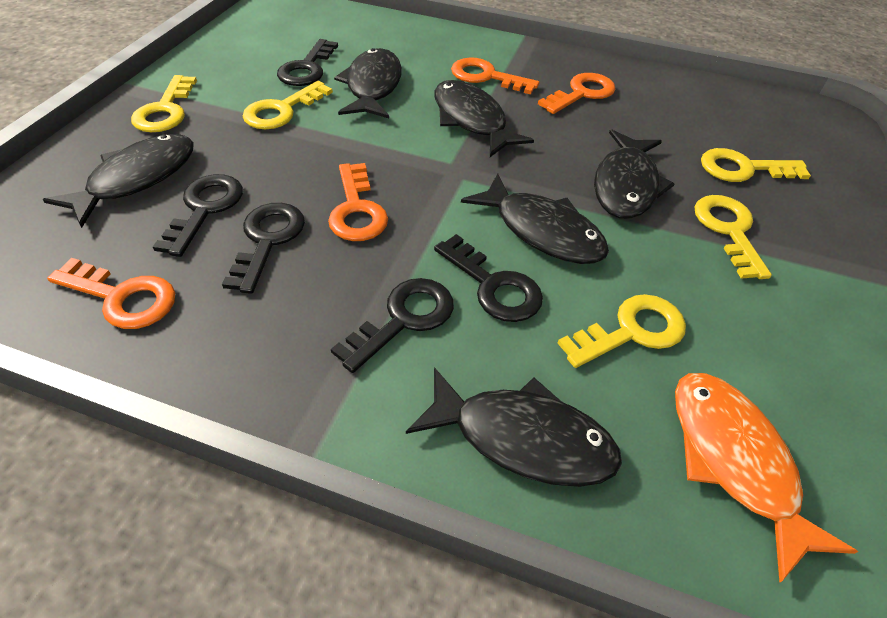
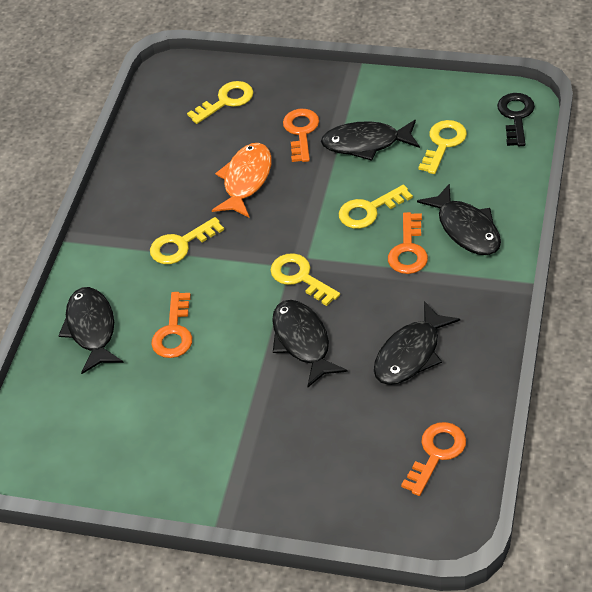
black fish: [43,134,194,228] [334,48,402,118] [406,367,622,487] [434,80,534,157] [461,174,609,264] [594,130,674,219] = 6 -> [59,287,123,374] [272,300,347,387] [321,120,420,161] [374,301,460,385] [417,184,501,255] = 5
black key: [153,174,243,257] [222,203,305,294] [277,39,338,86] [331,278,454,373] [434,234,543,322] = 5 -> [497,93,535,146] = 1

